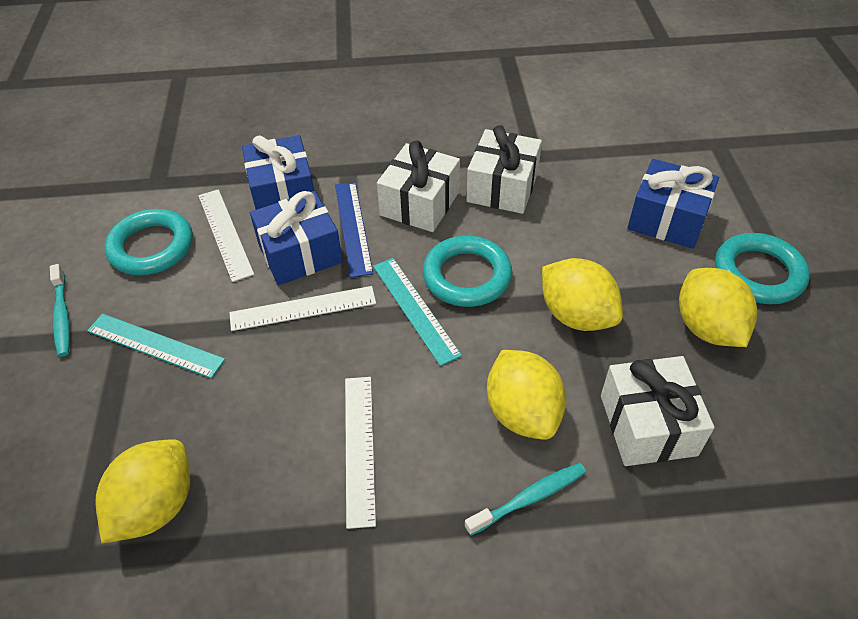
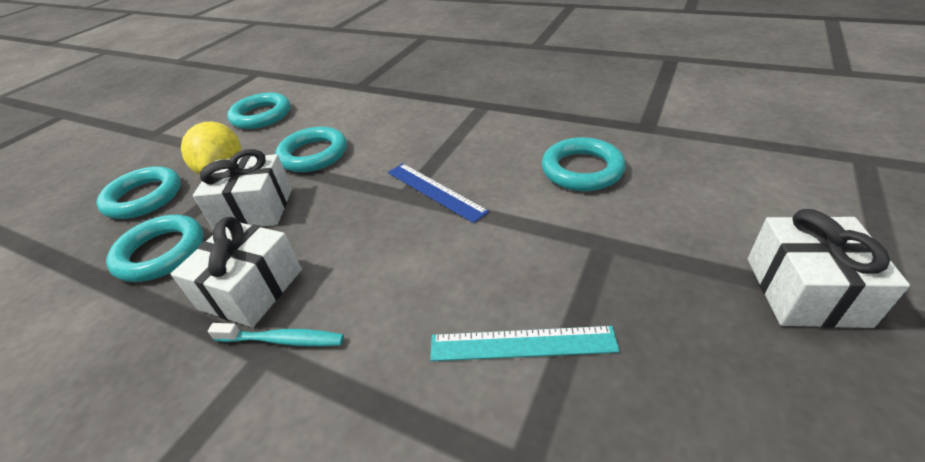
blue gift: [242,135,314,210] [250,191,343,285] [628,159,719,249] = 3 -> none = 0
turquoise ring: [105,209,193,275] [423,236,512,307] [715,233,810,304] = 3 -> [96,166,181,219] [106,215,204,282] [227,92,290,129] [275,127,347,172] [542,137,626,191] = 5
turquoise ruler: [87,313,225,378] [373,258,462,366] = 2 -> [430,326,620,361] = 1
turquoise toothbrush: [50,264,70,357] [465,463,586,536] = 2 -> [208,323,344,346] = 1
white ruler: [198,189,254,282] [230,286,376,331] [345,377,376,529] = 3 -> none = 0
yellow lemon: [95,439,190,543] [487,350,566,440] [542,258,623,331] [679,268,758,347] = 4 -> [181,121,241,175] = 1

